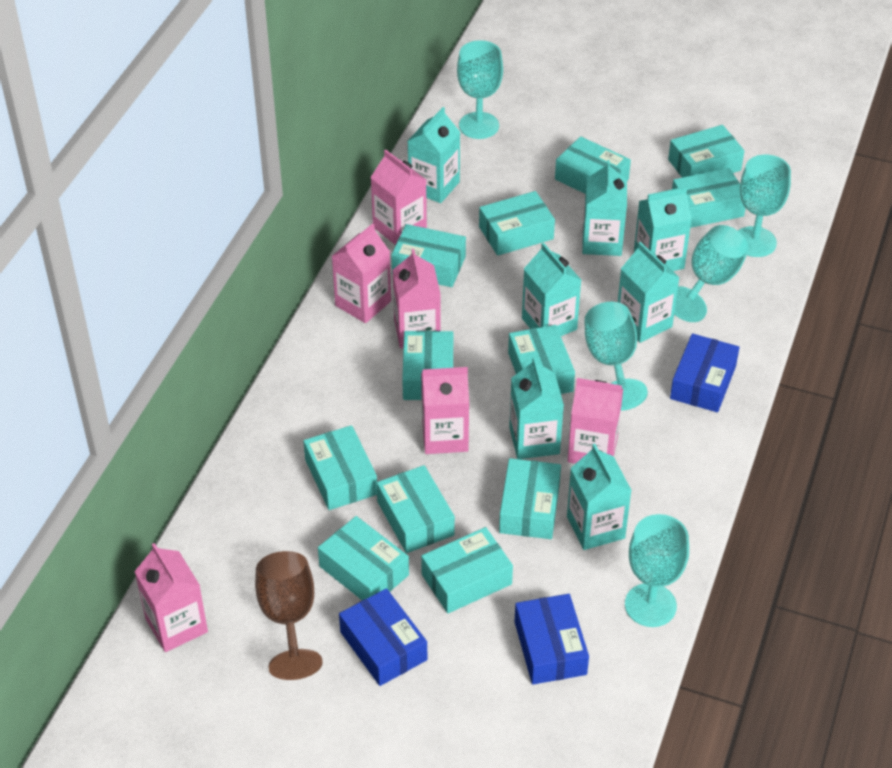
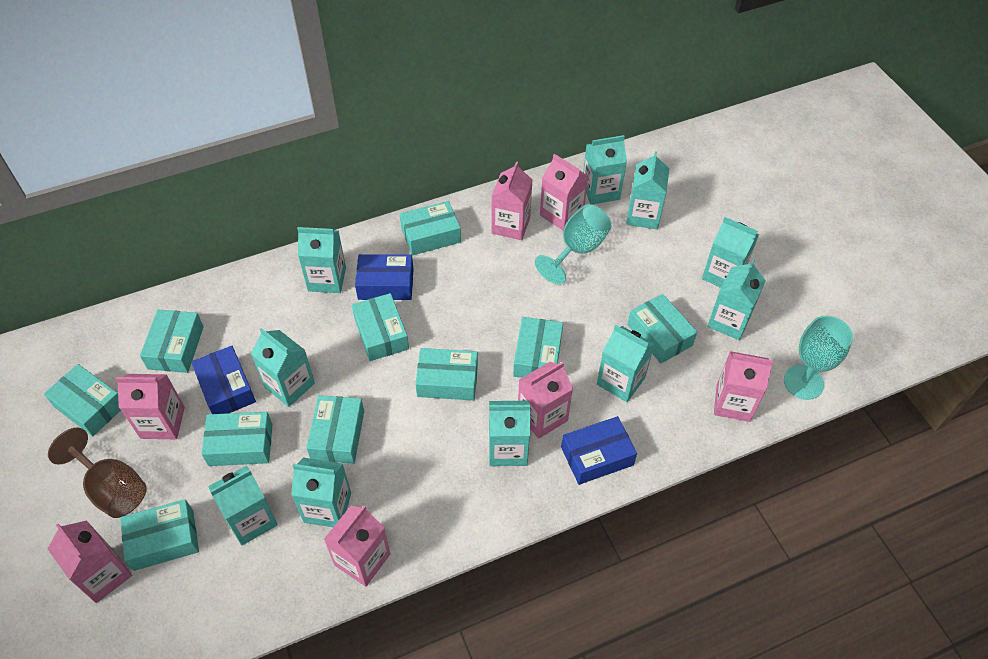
pink carton: [134,543,208,652] [332,223,391,323] [370,150,427,245] [393,249,441,348] [421,367,469,454] [568,378,623,464] = 6 -> [48,520,132,603] [115,374,185,439] [324,505,390,587] [491,162,532,240] [518,362,573,439] [540,154,588,230] [714,351,773,422] = 7
turquoise box: [303,425,377,510] [318,516,409,600] [376,465,455,553] [391,224,466,287] [402,331,453,400] [421,527,513,613] [479,191,555,256] [499,458,561,539] [508,325,575,394] [555,136,631,194] [668,125,744,178] [672,168,746,228] = 12 -> [44,364,121,436] [120,499,199,571] [140,309,204,373] [201,412,273,466] [306,395,364,464] [352,293,409,361] [400,201,461,255] [415,348,478,400] [513,317,563,378] [627,294,697,363] = 10
turquoise carton: [408,107,460,203] [509,357,564,459] [522,243,581,336] [567,444,632,550] [582,160,627,256] [618,242,680,343] [634,187,692,271] = 7 -> [208,466,278,545] [251,328,315,407] [291,458,351,527] [297,227,346,293] [489,401,530,466] [583,135,627,205] [597,325,655,402] [626,152,669,229] [702,217,759,288] [707,260,766,340] = 10
turquoise goblet: [457,40,503,139] [585,302,648,411] [625,514,689,627] [674,225,749,322] [738,155,791,257] = 5 -> [535,204,611,285] [784,316,853,400] = 2

